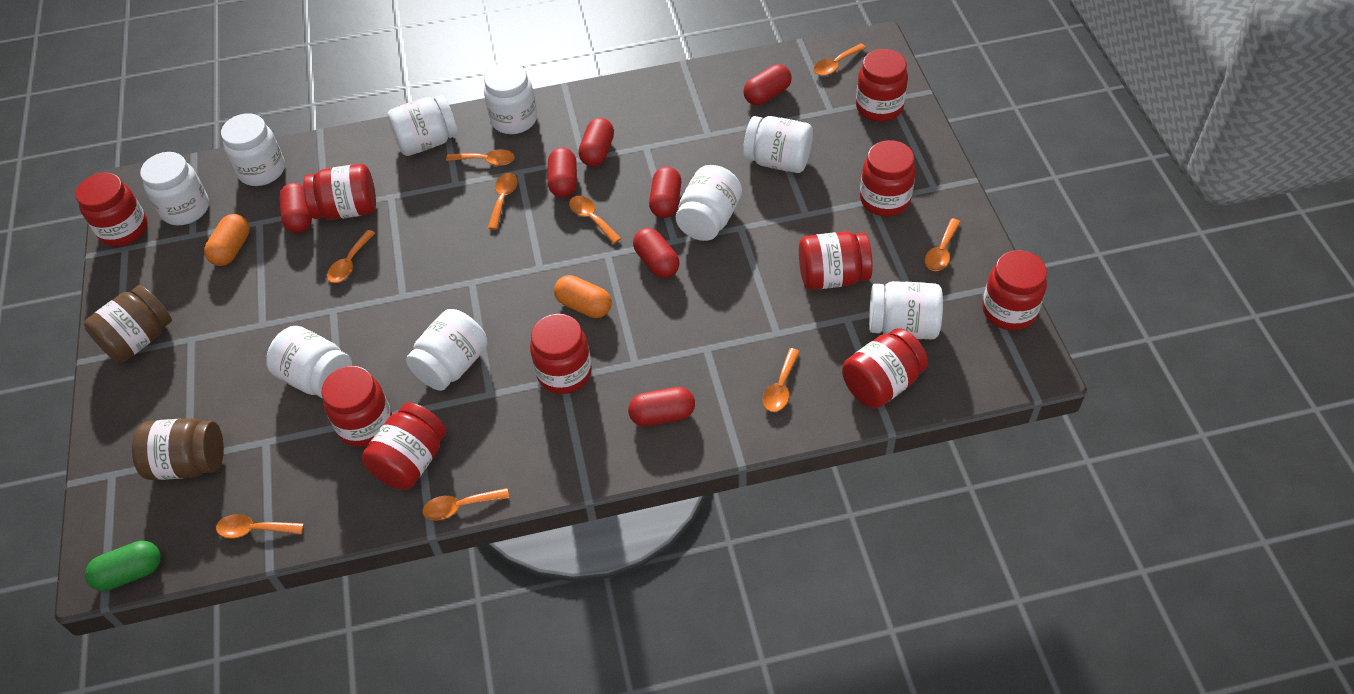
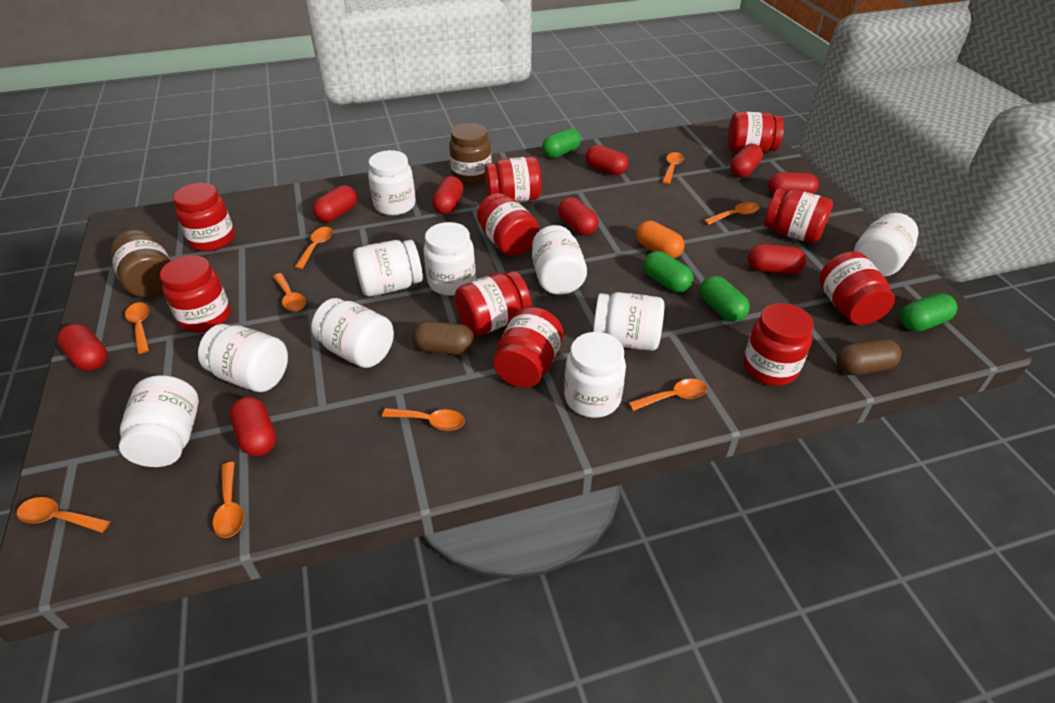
brown capsule: none = 0 -> [412,321,474,355] [836,338,901,375] = 2
green capsule: [85,541,161,591] = 1 -> [542,128,581,158] [643,251,693,293] [700,275,750,322] [900,293,957,332] = 4
orange capsule: [204,214,250,266] [554,275,612,318] = 2 -> [636,221,684,258] = 1
red capsule: [279,183,312,233] [548,148,577,198] [578,118,614,167] [628,387,695,426] [633,228,680,278] [649,167,681,218] [743,64,792,105] = 7 -> [57,324,108,371] [230,397,276,456] [313,185,357,222] [432,176,463,215] [558,197,599,235] [586,145,629,175] [730,144,763,177] [748,244,806,274] [768,172,819,195] = 9
white jar: [140,152,209,226] [221,113,285,186] [266,326,352,398] [387,95,458,156] [406,309,487,391] [484,62,537,134] [676,165,742,241] [743,116,813,173] [869,281,943,339] = 9 -> [119,375,199,467] [198,324,288,392] [311,298,394,368] [353,240,423,296] [368,150,416,215] [424,222,476,296] [532,225,587,295] [564,332,626,418] [593,292,665,351] [854,213,919,277] = 10

